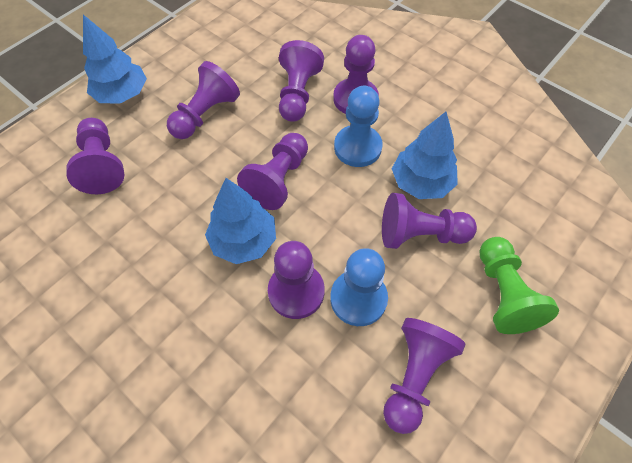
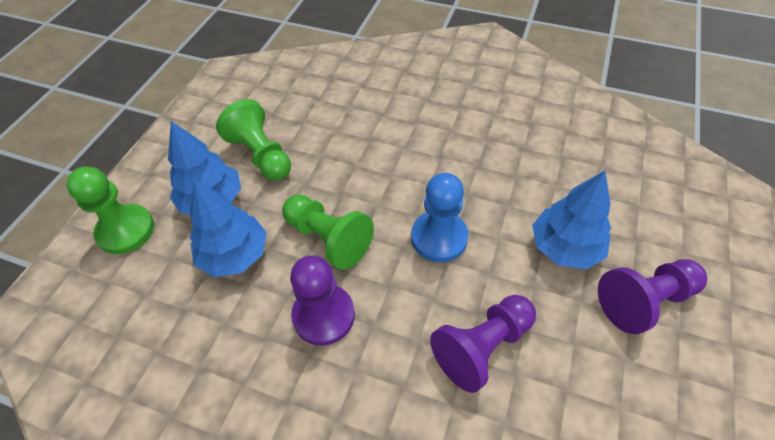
blue pawn: [330,248,388,326] [334,86,383,167] = 2 -> [411,173,469,262] = 1
green pawn: [479,237,559,334] = 1 -> [66,167,154,254] [216,99,291,181] [282,194,374,270] = 3
purple pawn: [66,118,124,194] [167,61,240,139] [237,133,308,210] [268,241,325,319] [279,40,324,122] [333,35,379,114] [382,193,477,249] [383,318,465,434] = 8 -> [290,255,355,345] [430,295,536,393] [598,259,707,334] = 3

